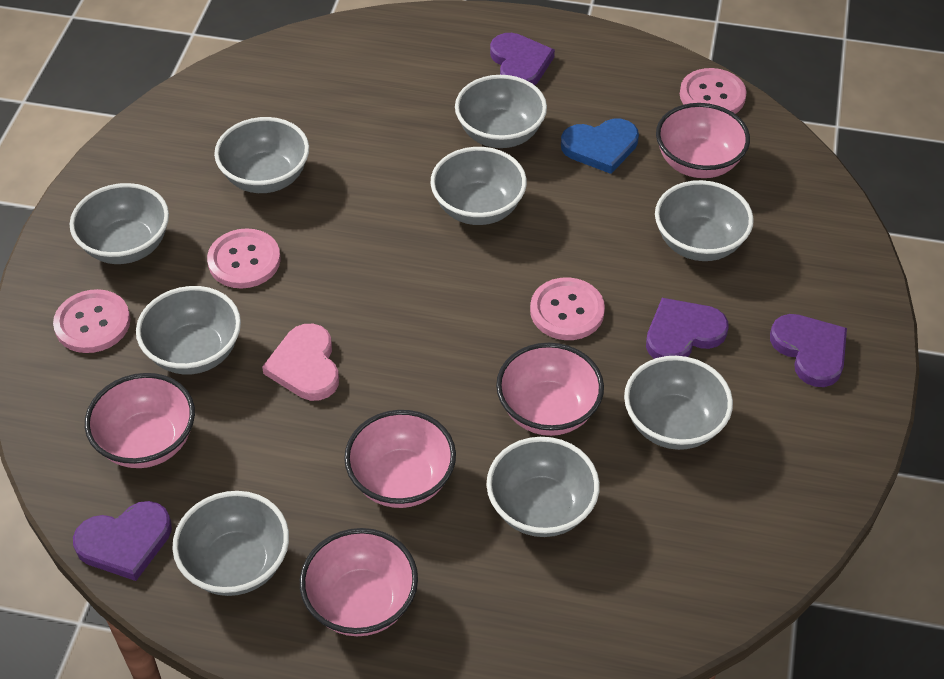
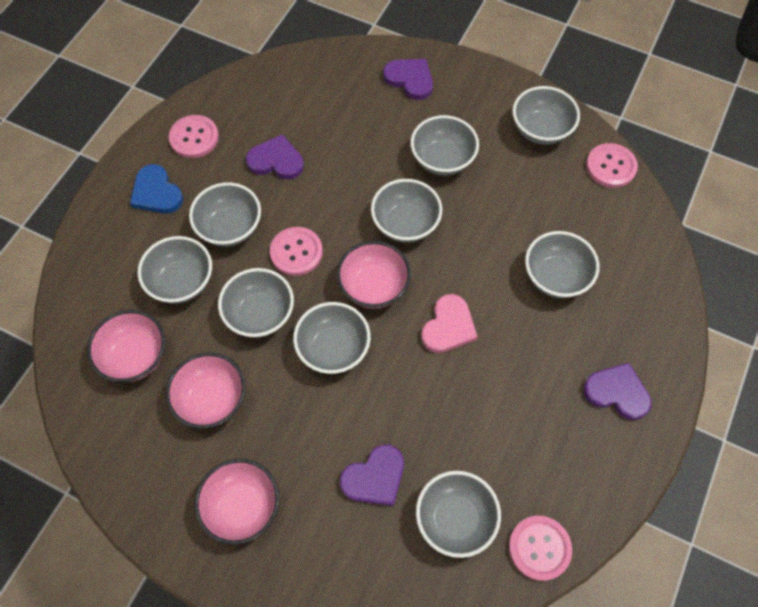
pink bowl: [85,373,195,468] [300,528,418,636] [344,410,456,508] [496,343,604,436] [656,103,750,178] = 5 -> [87,310,165,383] [166,353,246,429] [195,459,280,545] [336,241,411,309] = 4

